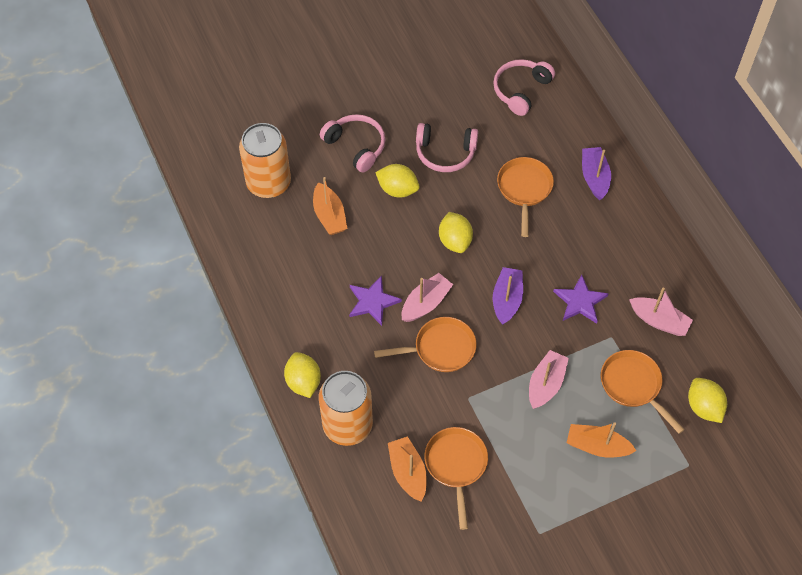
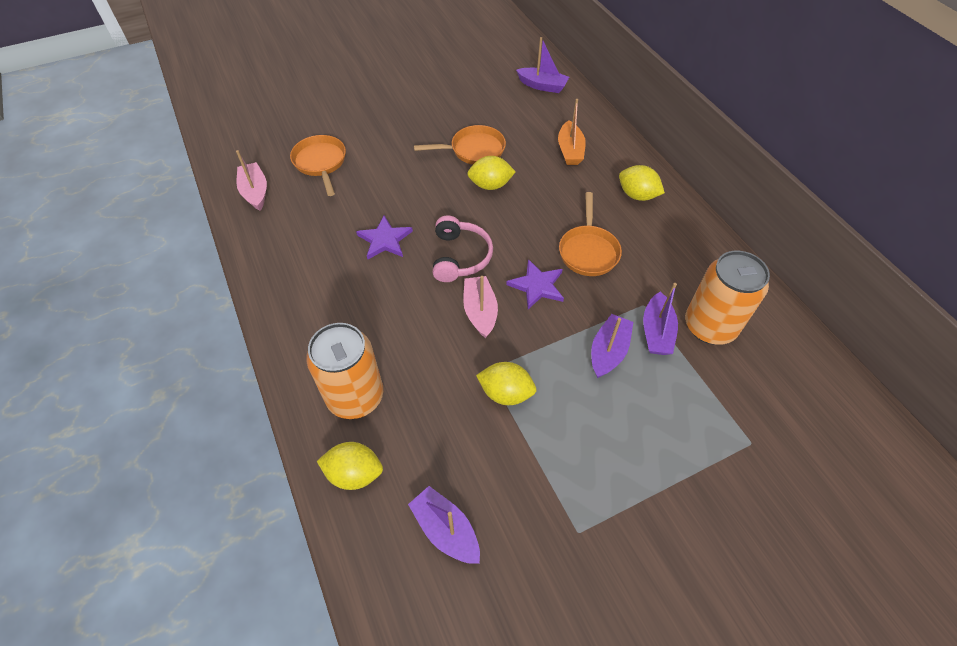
orange boat: [313,177,347,235] [388,436,427,502] [567,422,636,458] = 3 -> [558,99,586,165] = 1
orange pan: [374,317,477,372] [424,427,488,530] [497,157,554,237] [601,350,685,434] = 4 -> [290,135,346,196] [414,125,506,165] [559,192,622,276] = 3
pink boat: [402,273,453,322] [529,350,569,409] [629,288,693,336] = 3 -> [236,150,267,211] [463,276,498,338] = 2
pink headphones: [320,114,385,172] [416,123,478,172] [493,59,555,116] = 3 -> [433,215,493,282] = 1
purple boat: [493,267,523,325] [582,147,611,200] = 2 -> [408,486,480,564] [516,37,569,93] [591,314,633,378] [643,283,678,355] = 4

